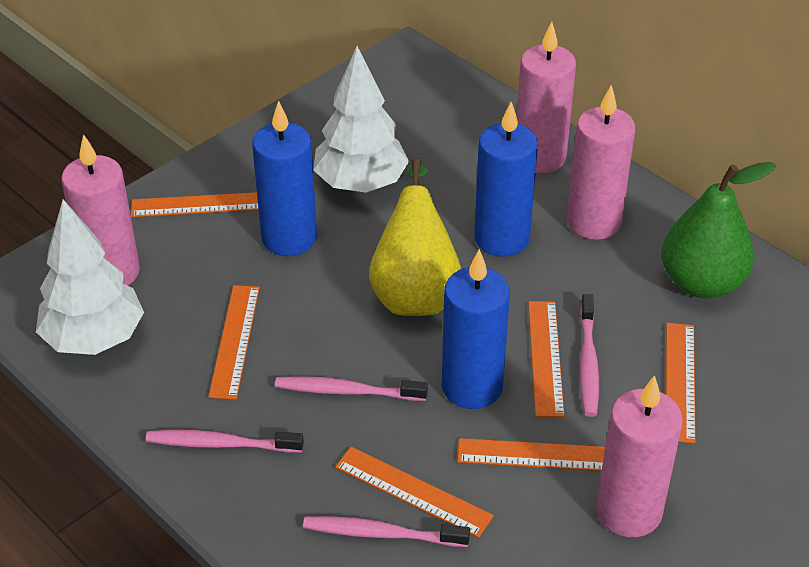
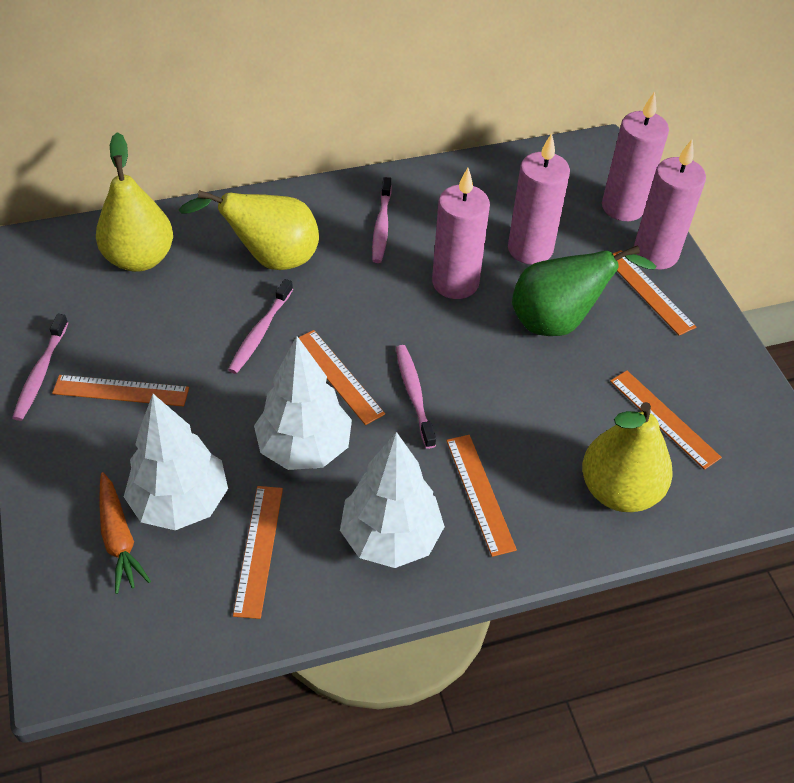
blue candle: [252,101,317,256] [442,249,510,409] [474,102,538,257] = 3 -> none = 0
orange carrot: none = 0 -> [100,472,151,594] = 1
white tree: [36,199,144,355] [313,46,409,193] = 2 -> [124,394,228,530] [254,336,352,470] [340,432,445,568] = 3
yellow pear: [369,159,461,316] = 1 -> [96,132,173,272] [179,190,319,270] [582,402,673,512] = 3

